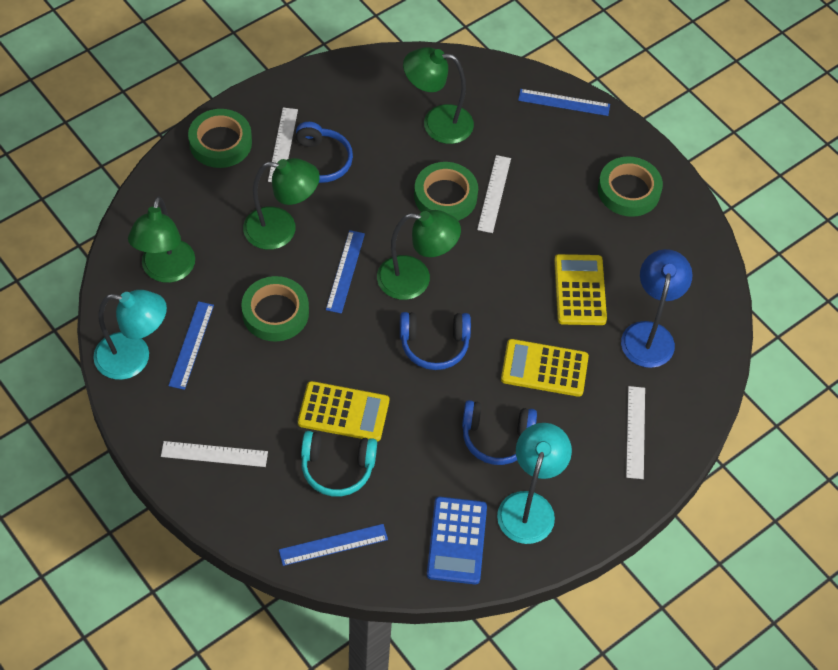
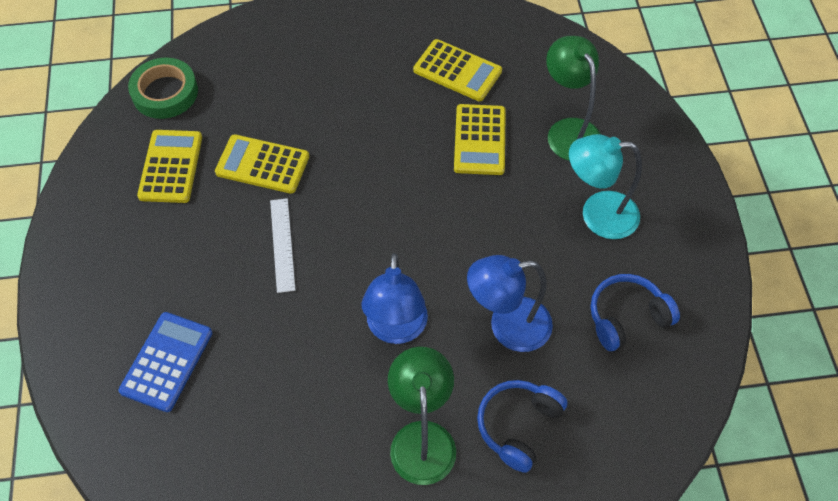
blue headphones: [296,122,353,183] [400,312,471,370] [462,400,537,465] = 3 -> [477,380,568,473] [591,274,680,351] = 2
blue lamp: [621,249,693,368] = 1 -> [361,253,428,344] [467,255,553,352] = 2
blue ruler: [168,301,214,390] [279,524,388,566] [326,230,365,314] [518,89,610,116] = 4 -> none = 0
green lamp: [128,196,195,283] [243,158,320,250] [377,210,461,300] [403,47,474,144] = 4 -> [388,347,456,485] [546,36,600,161] = 2
green tape: [188,109,252,168] [241,276,309,342] [414,162,478,221] [598,156,663,217] = 4 -> [128,58,198,119] = 1
turquoise headphones: [301,431,377,496] = 1 -> none = 0
turquoise lamp: [93,290,167,380] [497,423,572,544] = 2 -> [569,134,642,239] = 1
white ruler: [161,441,268,467] [268,108,298,182] [477,155,511,233] [626,386,645,479] = 4 -> [270,198,295,293] = 1
yellow calculator: [298,381,389,442] [501,339,589,397] [554,254,607,325] = 3 -> [137,130,202,203] [215,134,309,194] [413,39,502,101] [454,104,506,175] = 4

